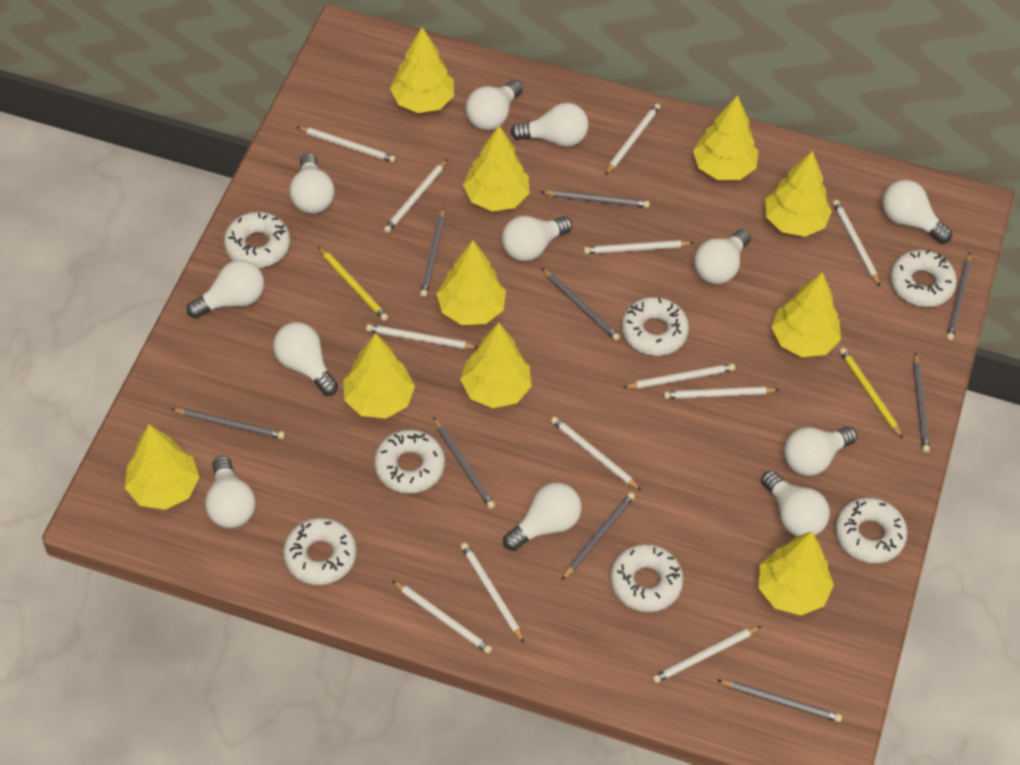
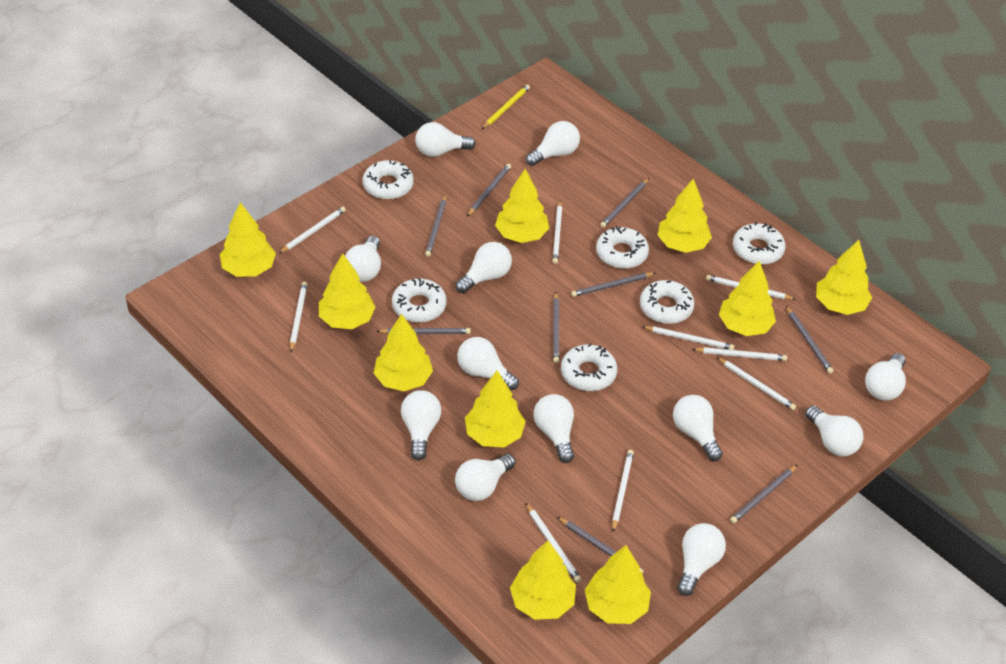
white donut: [224,212,290,268] [283,518,356,585] [374,429,445,494] [610,544,683,612] [621,297,689,356] [835,498,908,563] [890,250,957,307] = 7 -> [363,160,414,200] [392,278,446,322] [561,343,617,391] [596,226,649,269] [640,280,694,324] [733,222,786,265] = 6
white pencil: [297,127,396,162] [366,324,478,349] [384,159,447,233] [392,581,492,654] [461,543,524,643] [551,417,641,490] [584,240,693,254] [605,103,660,175] [623,363,735,389] [652,626,761,683] [664,387,779,399] [833,200,880,286] = 12 -> [279,207,346,253] [290,282,308,352] [526,503,581,583] [552,200,562,264] [612,450,634,532] [642,326,734,350] [693,347,787,361] [706,275,795,300] [717,357,796,410] = 9
yellow pencil: [318,246,388,321] [839,348,903,439] = 2 -> [482,84,530,129] = 1

